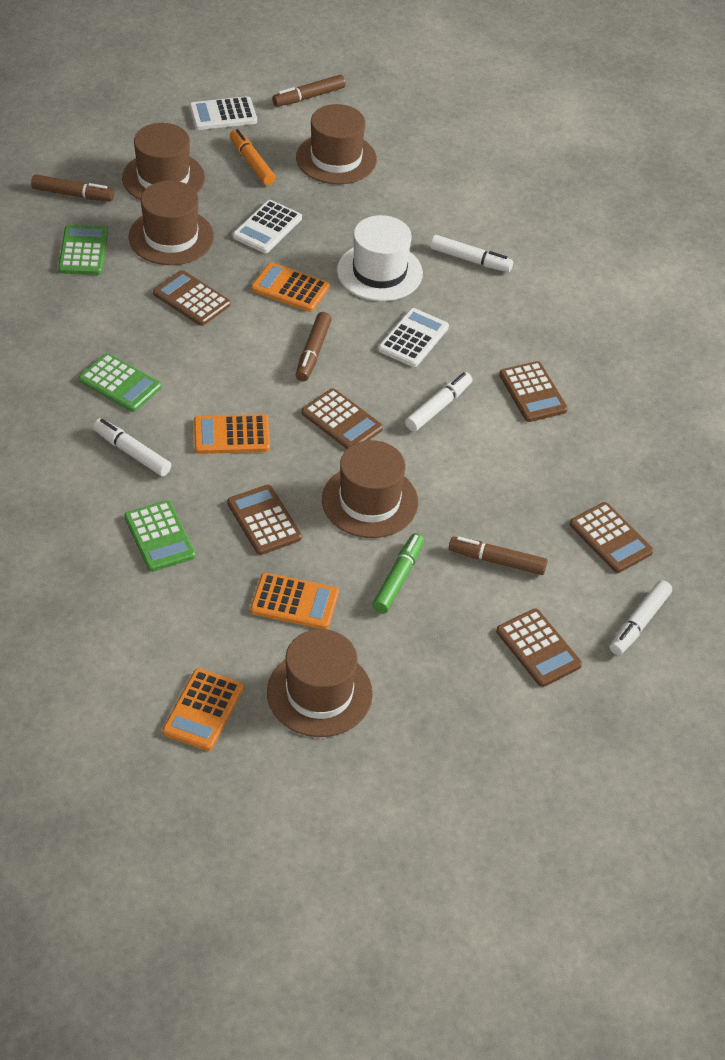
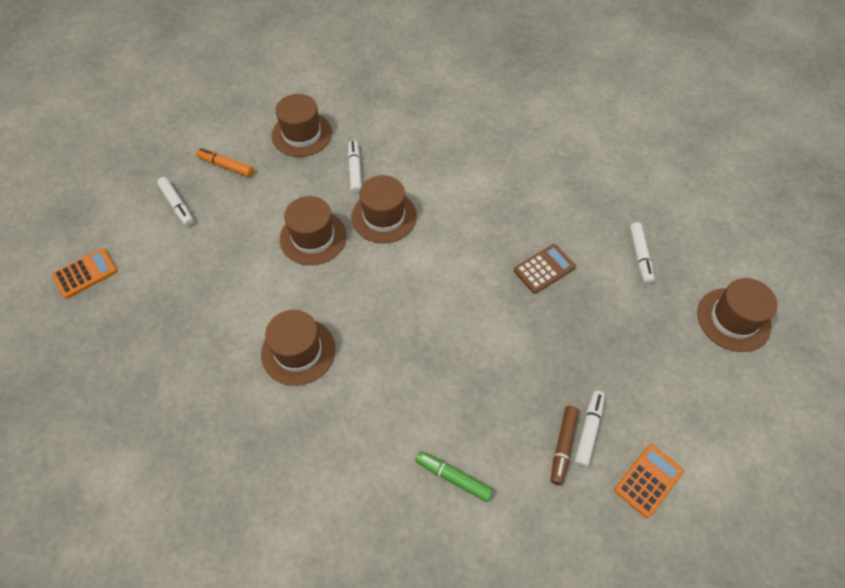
brown calculator: [153,270,231,326] [227,485,302,555] [301,388,383,449] [496,609,582,687] [499,361,568,422] [570,502,653,573] = 6 -> [514,244,576,294] = 1
brown marker: [31,174,114,202] [272,75,346,107] [296,312,332,381] [449,536,547,575] = 4 -> [551,406,579,485] = 1
green calculator: [58,225,108,275] [78,353,161,412] [124,500,196,572] = 3 -> none = 0
orange calculator: [163,668,243,751] [194,414,270,454] [250,573,339,629] [251,262,330,312] = 4 -> [52,248,117,299] [614,444,684,518] = 2
white calculator: [189,96,257,130] [233,200,302,253] [378,308,449,367] = 3 -> none = 0
white hat: [337,215,423,301] = 1 -> none = 0

